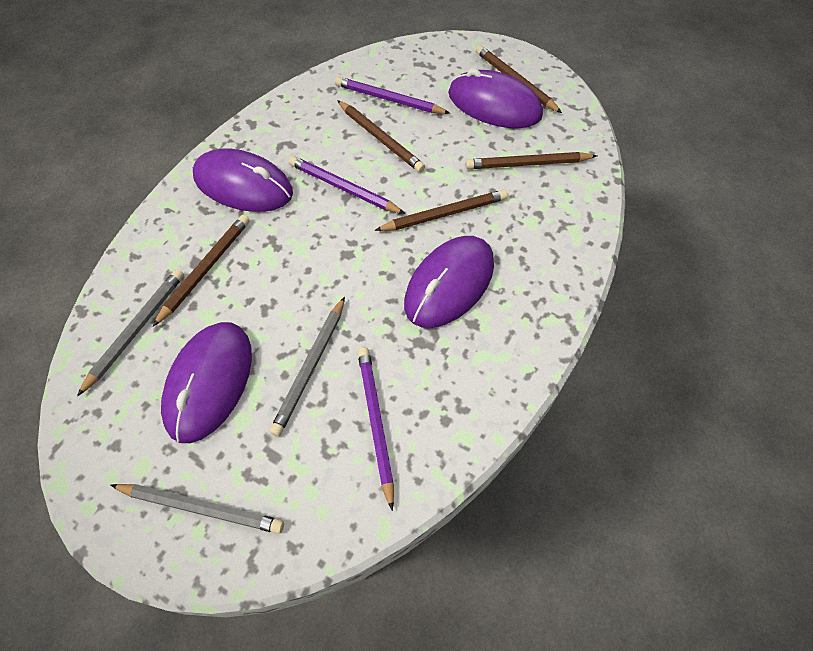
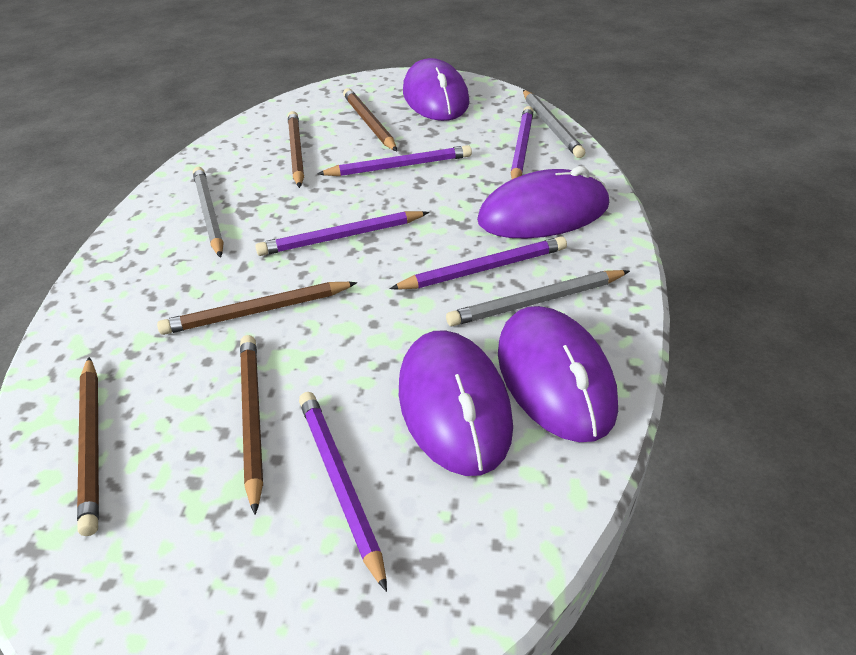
purple pencil: [289,156,405,214] [335,76,450,114] [357,347,394,511] = 3 -> [255,211,429,256] [299,392,387,592] [317,145,472,176] [390,236,567,290] [511,106,534,179] = 5

